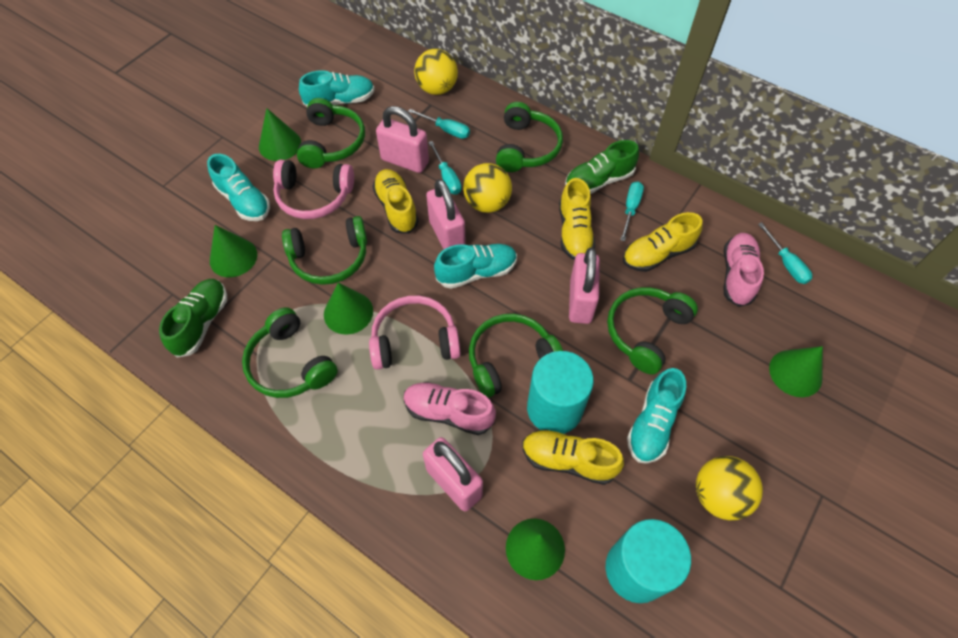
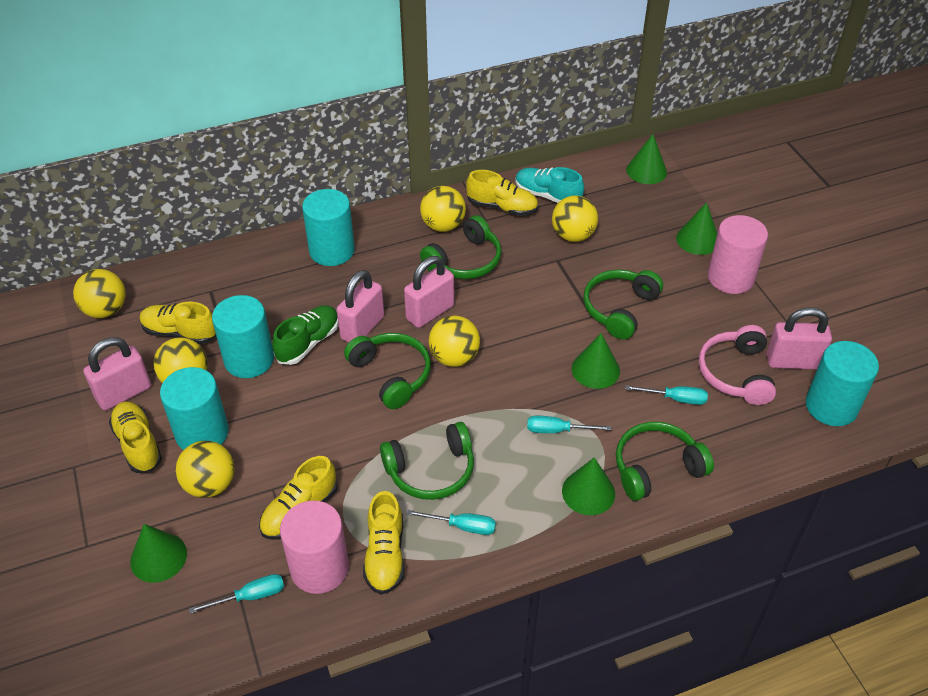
green headphones: [242,307,338,398] [282,216,367,285] [297,98,365,168] [469,314,563,398] [496,102,563,172] [607,287,698,374] = 6 -> [344,333,431,409] [380,422,474,500] [420,215,502,279] [583,269,663,340] [616,422,714,501] = 5
green shoe: [159,279,227,358] [565,140,639,194] = 2 -> [272,305,338,365] = 1
pink cylinder: none = 0 -> [280,501,349,594] [708,215,768,294] = 2
pink headphones: [273,160,354,219] [369,296,461,370] = 2 -> [699,325,776,405] = 1
pink shoe: [404,382,496,435] [724,233,764,307] = 2 -> none = 0
turquoise cylinder: [527,351,594,434] [606,519,691,603] = 2 -> [160,367,229,450] [212,295,274,378] [302,189,355,266] [805,341,879,426] = 4
turquoise shoe: [207,154,270,221] [299,70,374,107] [434,244,517,289] [627,368,686,464] = 4 -> [515,167,584,203] = 1
yellow ball: [414,49,458,95] [463,163,512,213] [696,456,763,521] = 3 -> [73,269,126,318] [153,338,208,383] [176,441,234,498] [420,186,466,232] [429,315,480,367] [552,195,598,242] = 6
yellow shoe: [372,169,419,234] [522,429,624,485] [559,178,595,260] [623,212,703,272] = 4 -> [109,401,162,473] [140,302,216,344] [259,456,338,539] [363,491,404,595] [466,170,538,216] = 5

